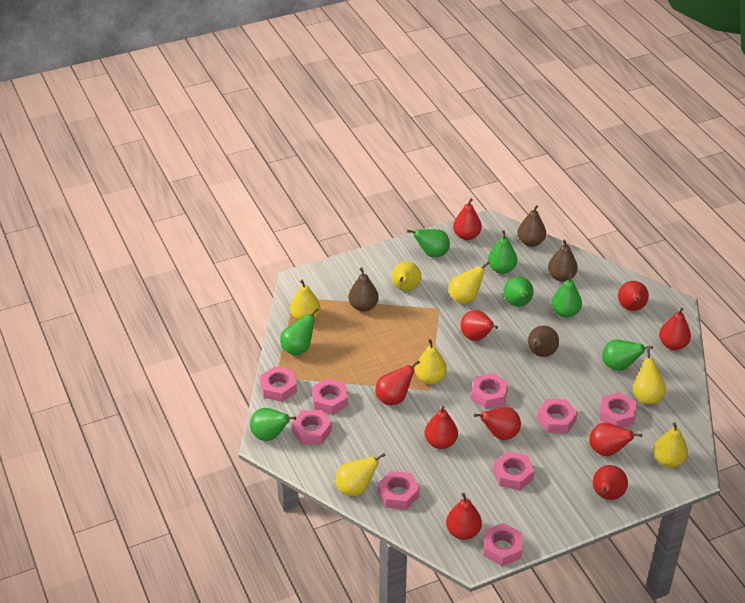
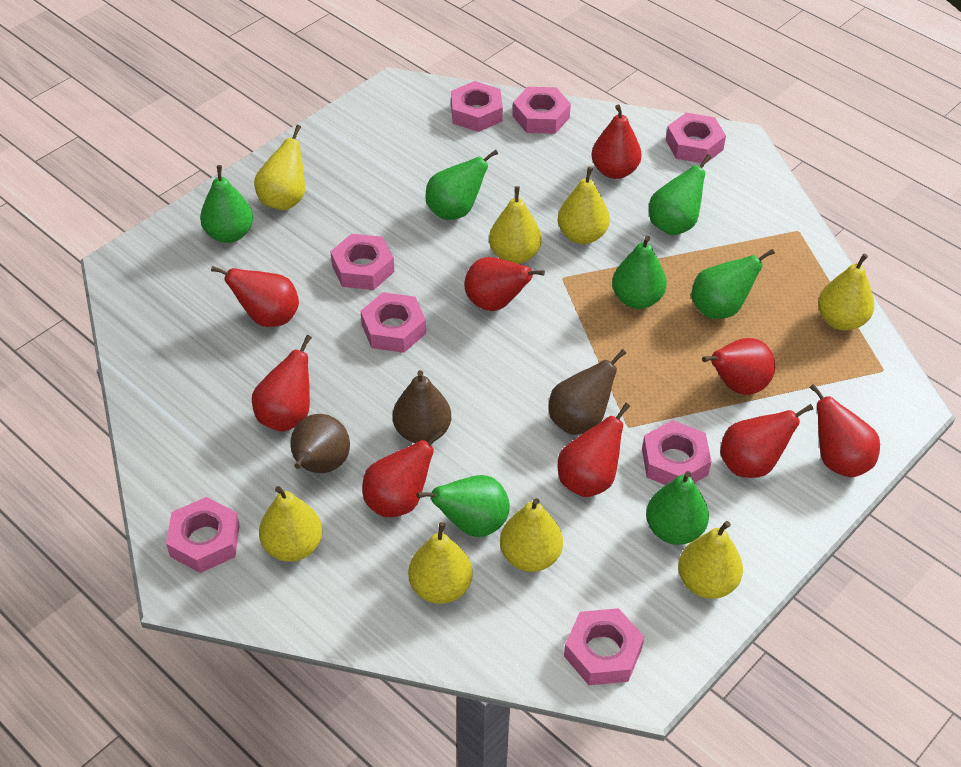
brown pear: [348,268,379,312] [517,205,546,247] [528,326,559,357] [548,239,578,282] = 4 -> [290,414,350,473] [393,370,451,443] [549,349,626,435] = 3
pink nut: [260,366,297,402] [291,410,332,445] [312,378,348,415] [378,471,420,510] [471,373,508,409] [483,523,522,566] [493,451,535,490] [537,399,578,433] [599,392,636,428] = 9 -> [166,497,240,573] [330,234,394,290] [361,292,426,353] [451,81,503,132] [513,87,571,134] [564,608,644,685] [642,420,712,485] [666,113,726,164] = 8
red pear: [375,360,420,405] [425,406,458,449] [446,493,482,540] [453,198,482,240] [461,310,498,341] [474,407,521,440] [589,423,642,456] [593,465,628,500] [618,281,649,311] [659,308,691,350] = 10 -> [211,266,299,327] [252,335,312,431] [362,430,444,517] [464,257,545,311] [558,403,630,497] [592,104,641,179] [702,338,775,395] [720,404,813,478] [809,384,880,477] = 9
yellow pear: [290,280,321,320] [335,453,386,496] [392,261,421,291] [415,339,447,384] [449,261,490,304] [633,349,666,404] [653,422,688,468] = 7 -> [254,125,305,211] [259,486,322,562] [408,522,473,604] [489,186,542,264] [500,498,563,572] [558,167,610,244] [678,521,743,599] [818,253,874,331] = 8

